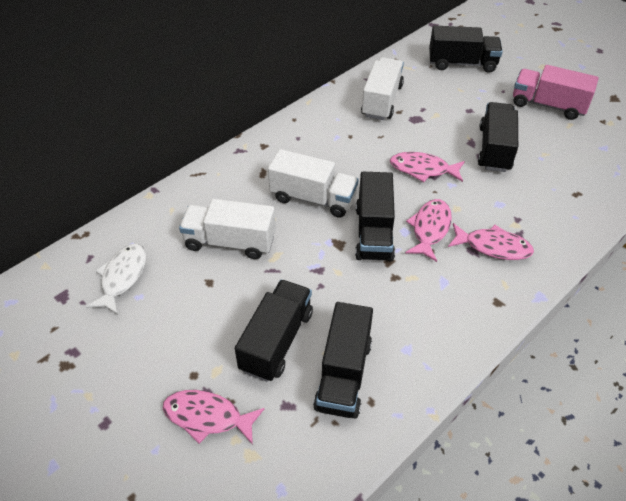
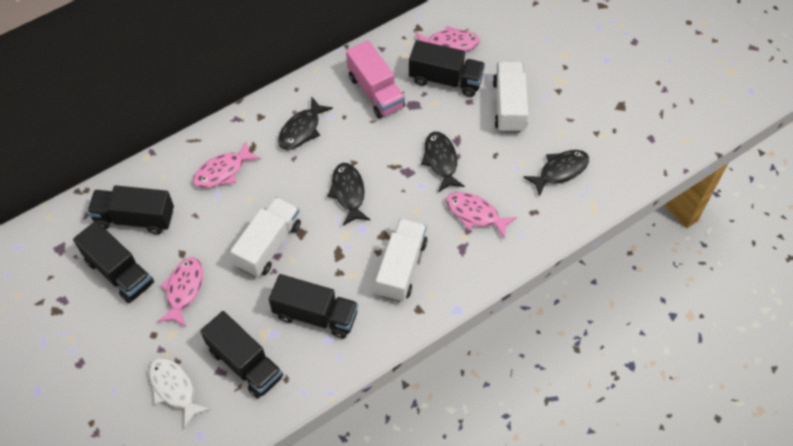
black fish: none = 0 -> [278,96,333,150] [327,163,371,226] [421,132,465,192] [523,150,589,197] = 4

